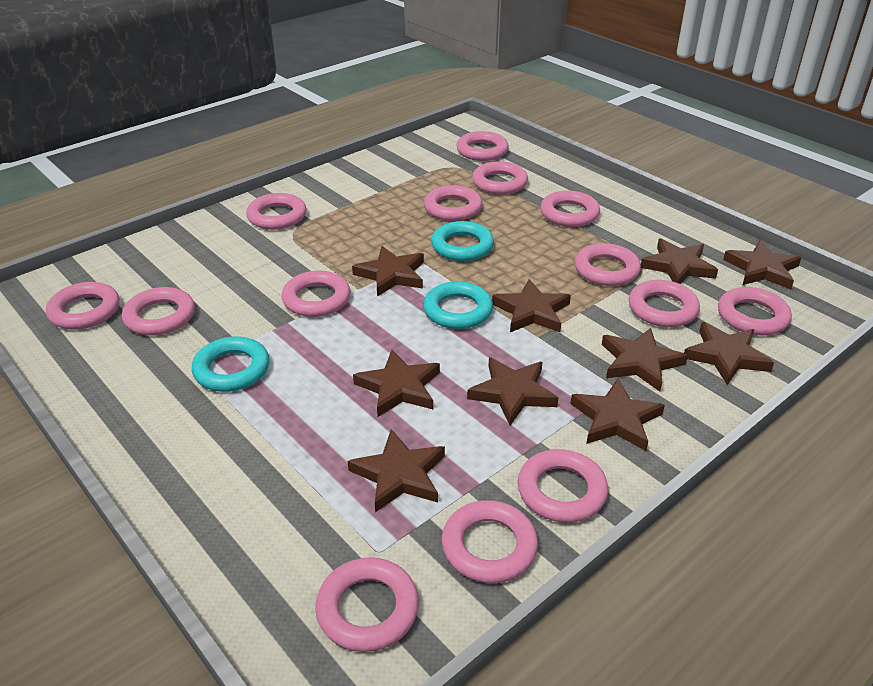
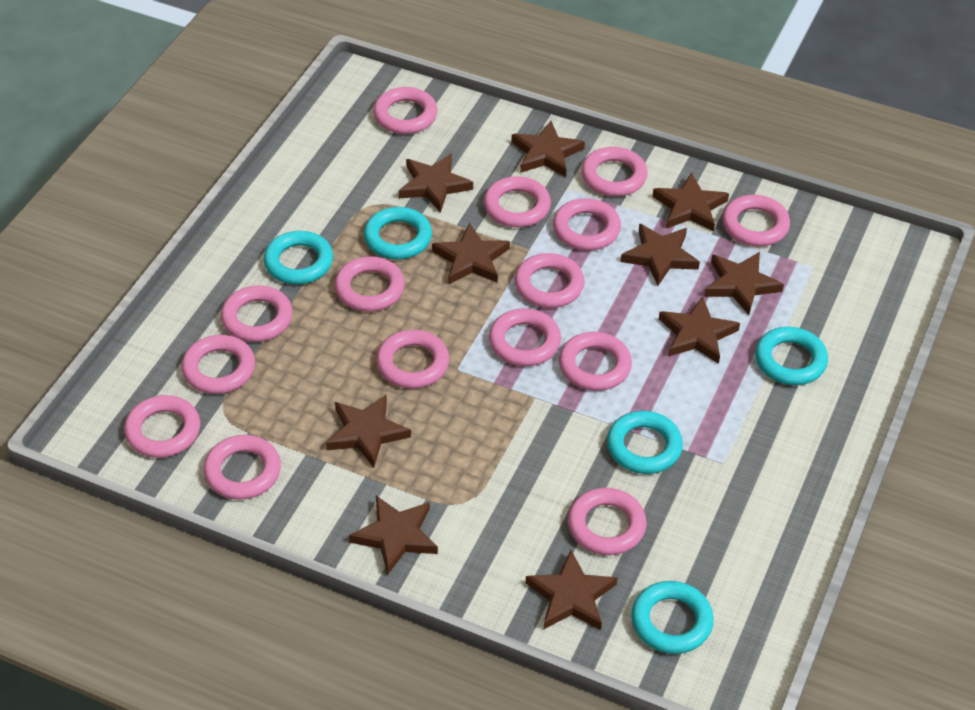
pink ring: [46,282,120,330] [122,287,195,336] [246,193,306,230] [281,271,351,317] [315,558,419,652] [424,185,482,221] [442,500,538,583] [456,131,509,161] [472,161,528,195] [517,449,608,523] [540,191,600,227] [575,243,641,286] [629,280,700,327] [718,287,792,335] = 14 -> [124,395,200,458] [181,335,255,394] [204,435,281,500] [221,285,293,342] [334,256,405,312] [373,87,437,134] [376,330,449,389] [484,176,551,227] [489,309,561,366] [514,253,585,308] [553,198,621,250] [559,332,632,391] [568,488,646,555] [581,147,647,196] [722,195,790,247] = 15
turquoise ring: [192,336,270,392] [423,281,493,329] [431,221,494,261] = 3 -> [264,231,333,284] [364,207,432,260] [607,411,683,474] [631,581,714,654] [755,327,828,385] = 5

